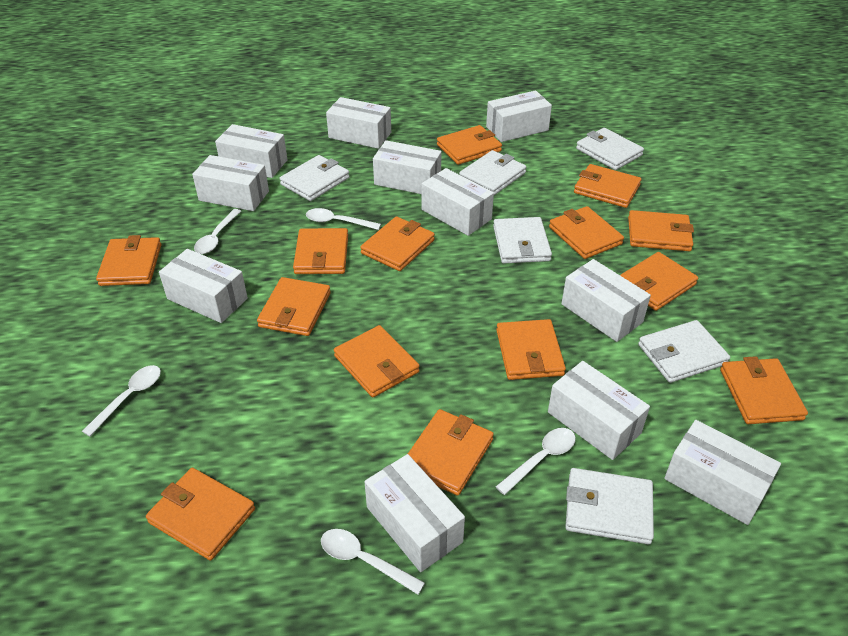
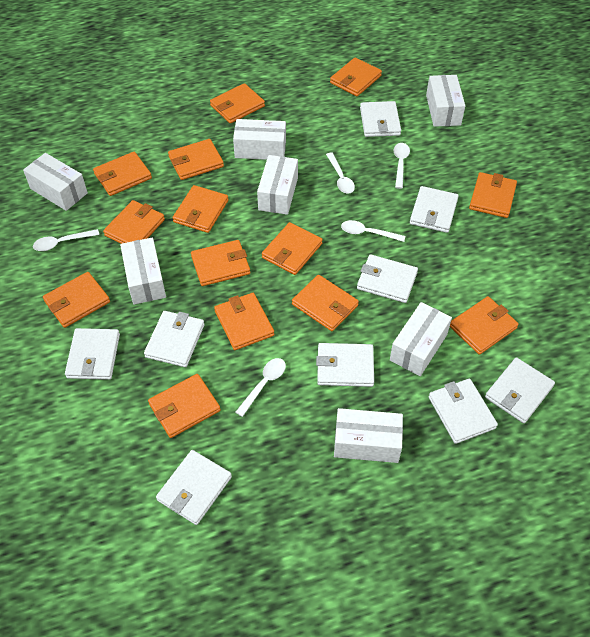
white box: [159,249,248,323] [192,155,269,211] [215,124,287,178] [326,97,391,149] [364,454,465,572] [373,140,442,194] [422,168,494,236] [486,90,552,142] [548,361,650,460] [561,259,651,342] [664,420,781,525] = 11 -> [23,153,88,211] [120,238,166,304] [233,119,286,160] [257,155,298,215] [334,408,403,463] [390,302,452,376] [426,75,465,127] = 7
white wallet: [280,155,350,201] [459,150,526,195] [493,217,552,263] [565,468,654,544] [576,128,644,170] [638,320,730,383] = 6 -> [65,328,120,380] [144,311,205,367] [156,450,232,525] [316,343,374,387] [357,254,418,303] [360,101,401,137] [410,186,459,233] [429,379,498,444] [485,357,555,423] = 9

